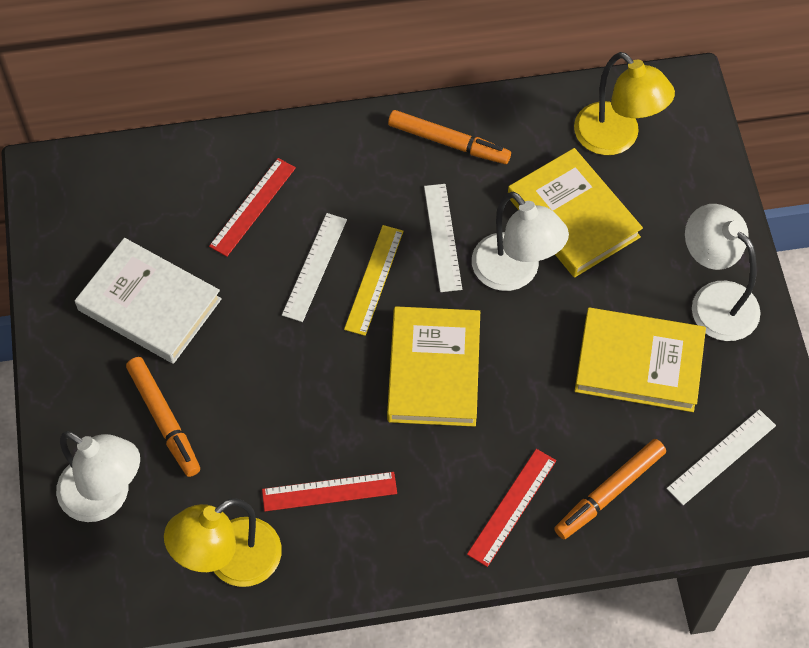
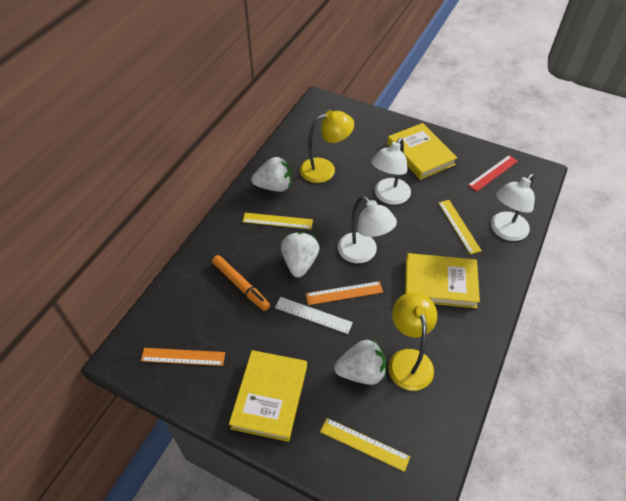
orange marker: [126,357,200,477] [388,110,511,164] [554,439,666,539] = 3 -> [212,255,270,311] = 1
orange ruler: none = 0 -> [141,348,225,366] [306,281,383,305] = 2
red ruler: [209,158,296,257] [262,472,397,511] [467,449,556,567] = 3 -> [468,155,518,192] = 1
white book: [75,238,222,364] = 1 -> none = 0
white ruler: [282,213,347,322] [424,184,462,292] [666,409,776,505] = 3 -> [275,297,353,334] = 1
white strawberry: none = 0 -> [251,157,292,192] [281,232,319,278] [334,340,386,385] = 3
yellow ruler: [344,225,404,336] = 1 -> [242,213,313,229] [320,418,410,472] [438,200,482,254] = 3

